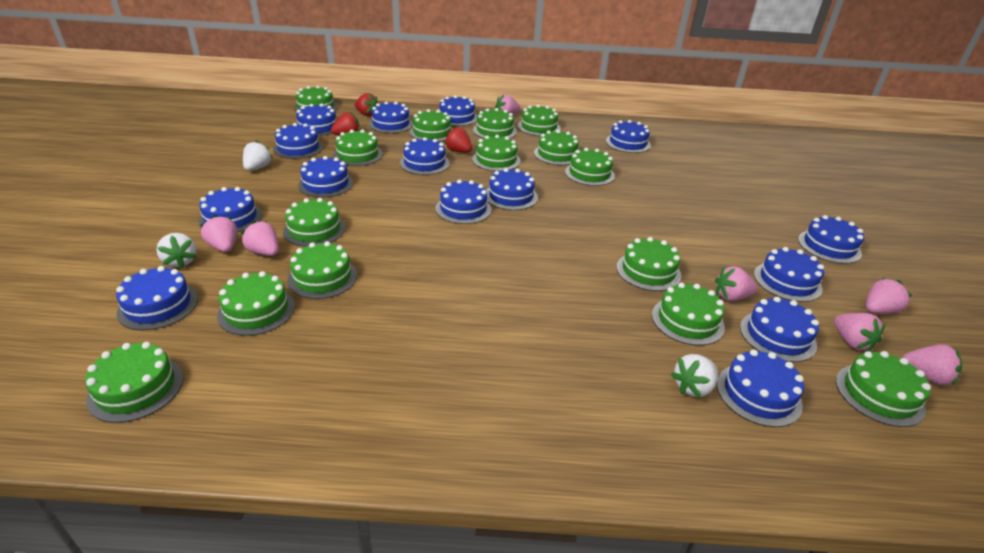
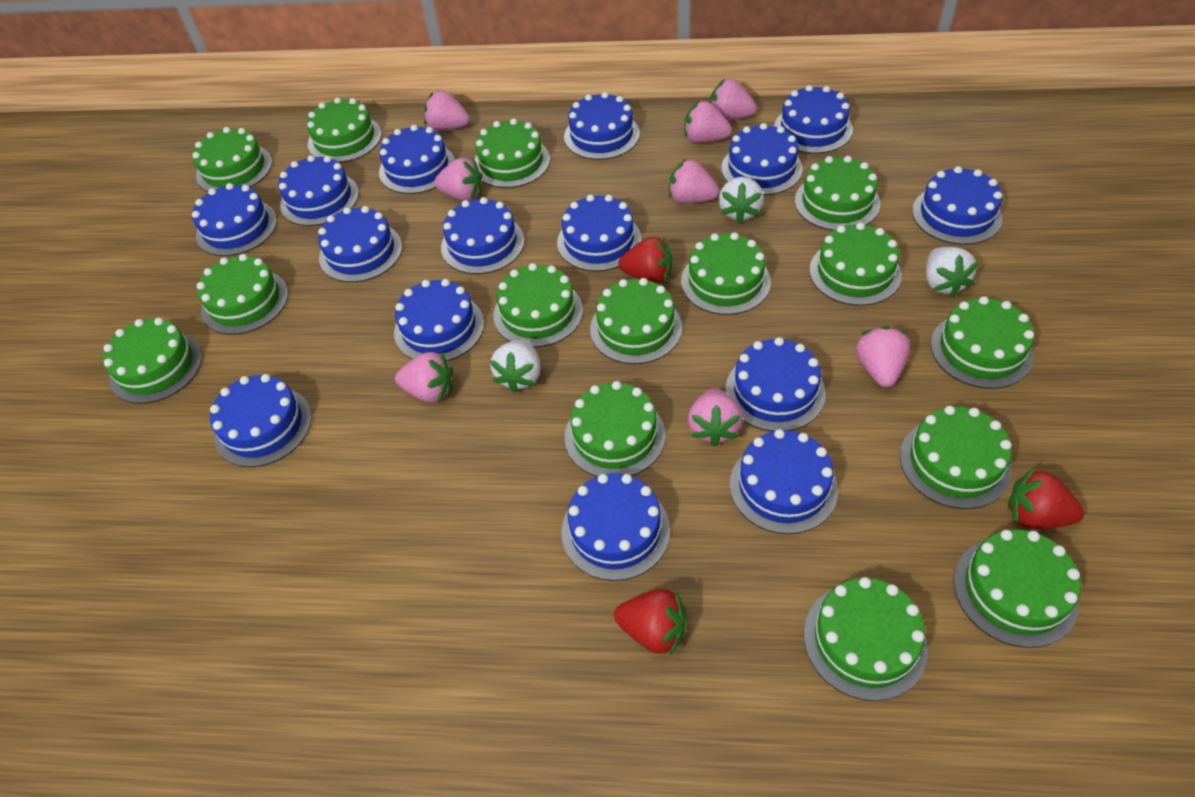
pink strawberry: [201,215,237,252] [241,221,279,256] [495,95,520,114] [715,266,758,301] [834,313,885,351] [866,278,912,314] [902,344,962,386] = 7 -> [395,352,453,403] [424,90,470,131] [434,158,483,201] [669,159,719,203] [684,101,732,143] [688,388,743,447] [710,79,757,120] [856,326,910,387] = 8

